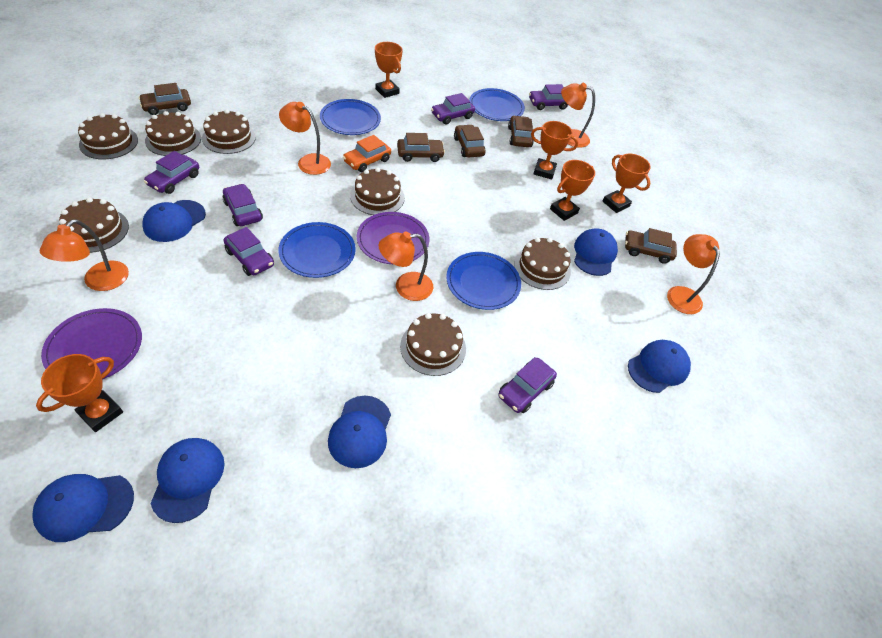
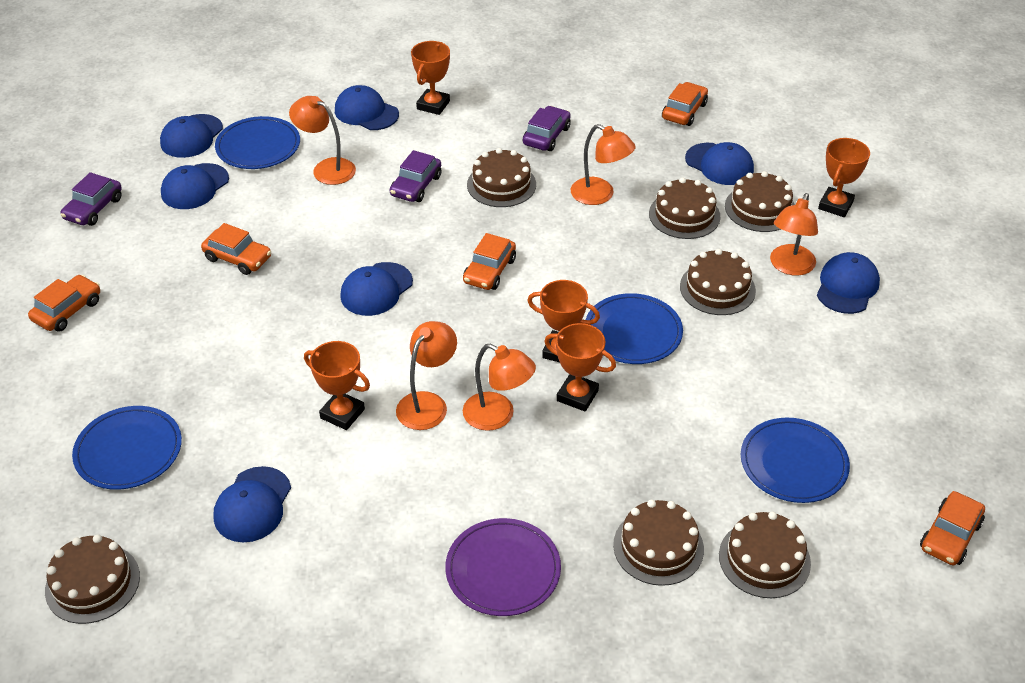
blue cap: [32,474,134,542] [142,200,206,242] [151,438,225,523] [328,396,391,468] [574,228,618,276] [628,340,691,393] = 6 -> [160,114,223,158] [161,163,229,209] [213,466,291,542] [335,85,399,130] [340,262,413,316] [685,142,754,185] [817,252,880,314] = 7
brown car: [138,83,191,115] [397,133,445,162] [454,125,486,157] [508,116,534,147] [625,228,677,264] = 5 -> none = 0
orange car: [343,135,391,172] = 1 -> [28,275,100,331] [201,223,271,275] [463,233,516,290] [662,82,708,126] [920,491,985,565] = 5
purple car: [144,151,199,194] [223,184,263,226] [223,227,274,276] [431,93,475,124] [498,357,557,413] [529,84,568,110] = 6 -> [61,172,122,226] [390,150,441,202] [523,106,571,151] = 3
purple plate: [41,308,142,379] [357,212,429,264] = 2 -> [445,518,561,616] = 1

